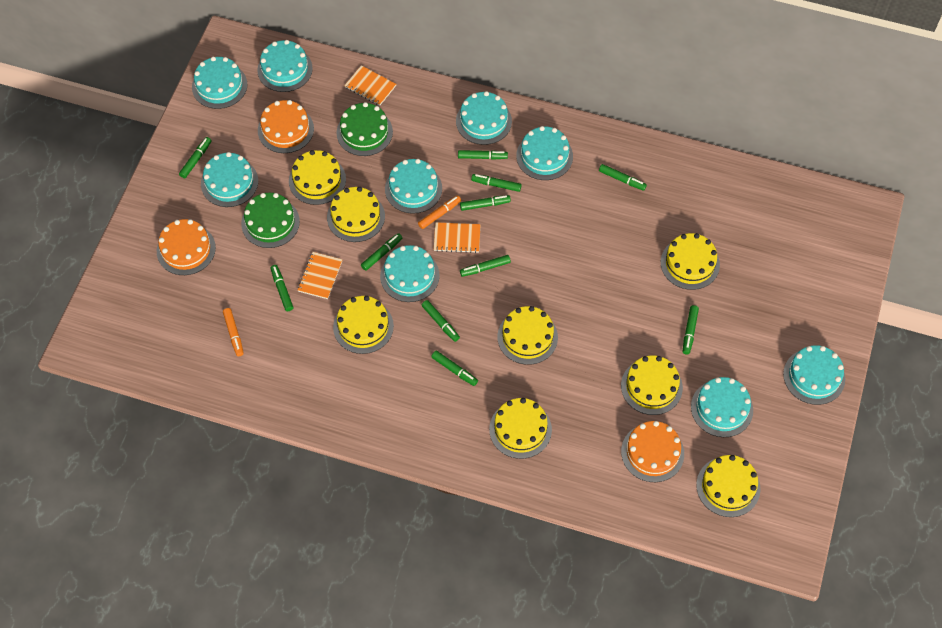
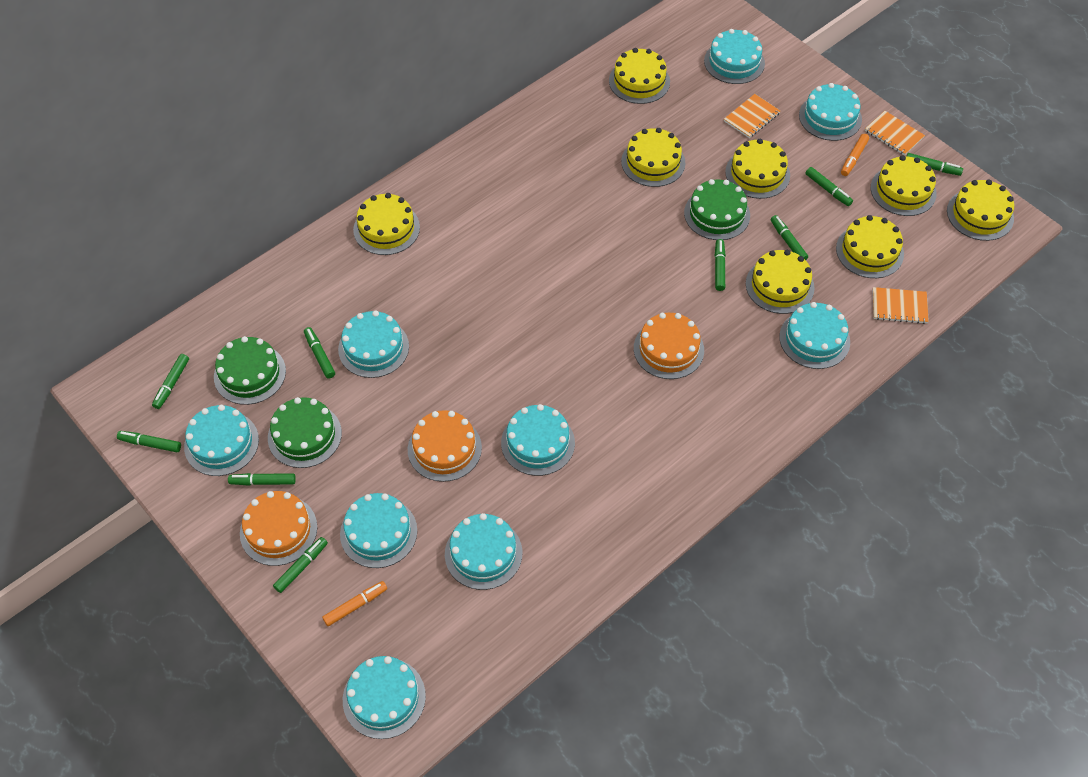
green cake: [241,193,300,248] [337,102,393,156] = 2 -> [214,336,286,405] [268,397,342,468] [684,179,750,240] = 3
green marker: [179,137,212,178] [271,265,293,311] [361,233,402,271] [422,300,460,342] [431,351,478,386] [458,150,508,160] [460,195,511,211] [460,255,511,277] [471,174,522,192] [599,164,647,191] [682,305,699,355] = 11 -> [117,431,181,452] [152,354,189,409] [228,473,296,486] [273,537,328,593] [304,327,335,379] [715,239,726,291] [771,215,808,260] [806,167,853,206] [907,153,963,176] = 9

